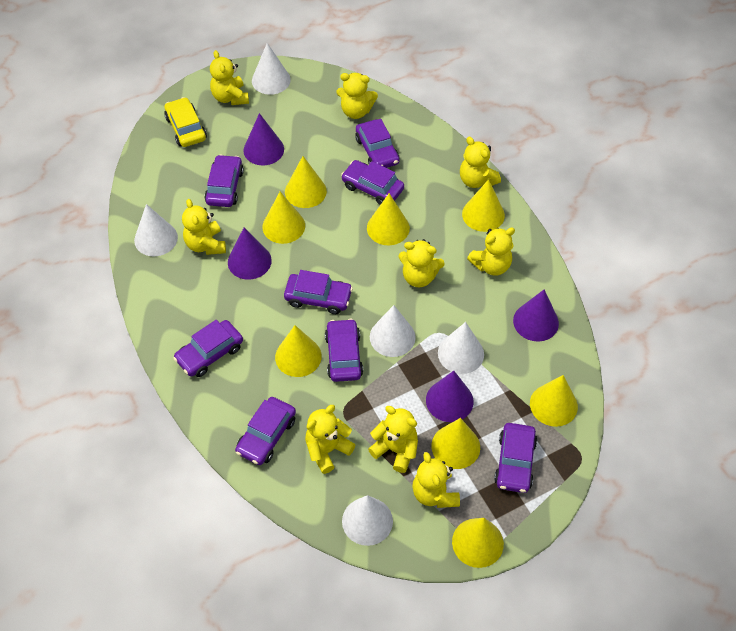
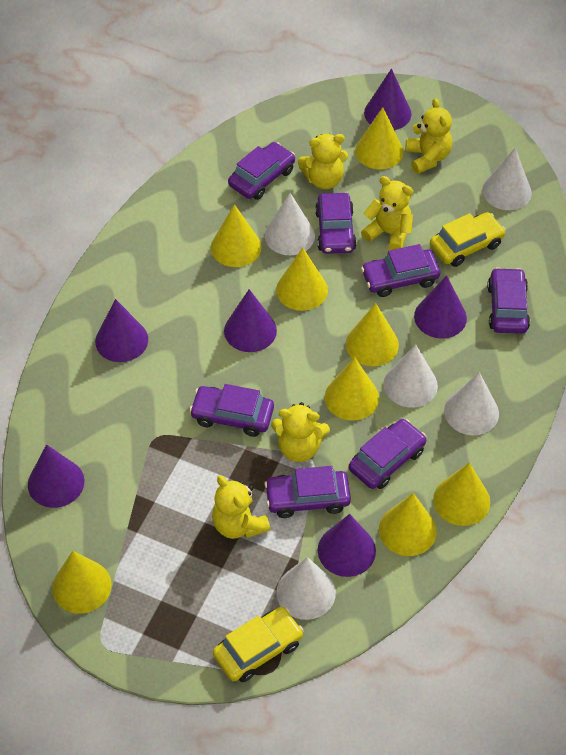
purple car: [173,320,243,377] [205,154,244,207] [235,397,296,465] [284,270,353,314] [325,319,363,382] [341,160,404,205] [355,119,400,168] [494,423,537,493] = 8 -> [189,384,274,437] [228,142,295,200] [264,466,351,518] [315,193,357,254] [349,419,426,489] [361,244,440,297] [487,267,530,334] = 7
purple cone: [228,227,272,280] [243,113,284,165] [426,371,473,422] [513,289,559,341] = 4 -> [28,444,85,508] [95,299,148,362] [224,289,277,352] [318,514,376,577] [364,69,412,130] [414,275,467,339] = 6
yellow car: [164,97,207,147] = 1 -> [213,607,304,682] [430,212,506,267] = 2
yellow teddy bear: [182,199,226,255] [210,50,249,105] [305,405,356,474] [336,73,378,119] [368,406,418,473] [398,239,445,287] [412,452,460,508] [460,137,501,188] [467,227,515,276] = 9 -> [212,475,270,539] [271,402,330,462] [298,134,348,189] [361,176,413,250] [406,98,452,174] = 5

